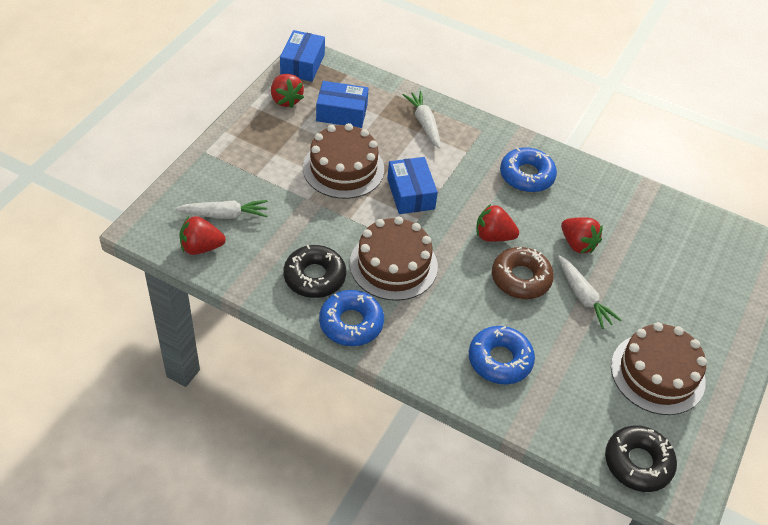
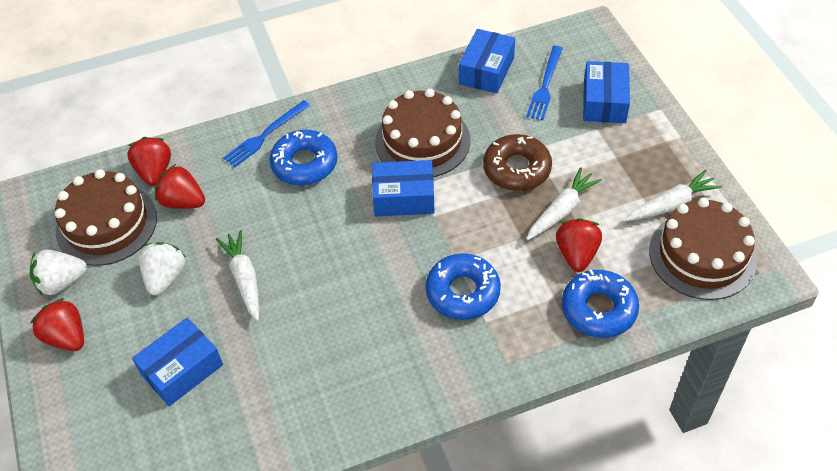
black donut: [283,245,346,298] [605,425,677,492] = 2 -> none = 0
blue box: [280,30,325,82] [316,81,369,128] [387,157,438,214] = 3 -> [132,318,223,406] [372,160,435,216] [459,29,515,94] [583,61,630,123] = 4
blue fork: none = 0 -> [223,100,310,167] [526,46,563,120] = 2
white strawberry: none = 0 -> [30,249,87,295] [139,242,186,295] = 2

